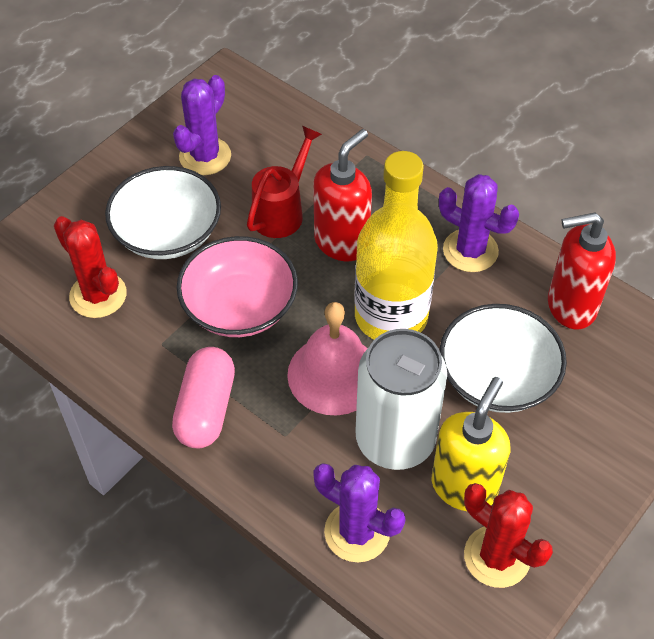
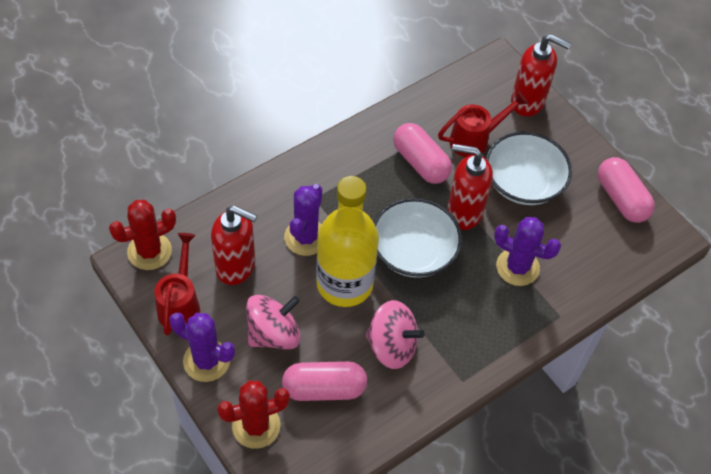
pink bell: [287,302,368,415] = 1 -> none = 0
pink bowl: [177,236,298,337] = 1 -> none = 0
pink capsule: [172,347,235,449] = 1 -> [282,361,367,401] [393,123,452,184] [598,157,655,223] = 3
pink spinning top: none = 0 -> [246,295,300,350] [365,300,425,369] = 2
red soap dispenser: [313,129,372,261] [548,213,616,329] = 2 -> [211,205,257,285] [447,144,493,230] [511,34,571,116] = 3
red watering can: [247,126,322,238] = 1 -> [154,233,200,336] [438,91,528,157] = 2
white can: [355,329,447,470] = 1 -> none = 0
yellow soap dispenser: [432,377,511,511] = 1 -> none = 0

